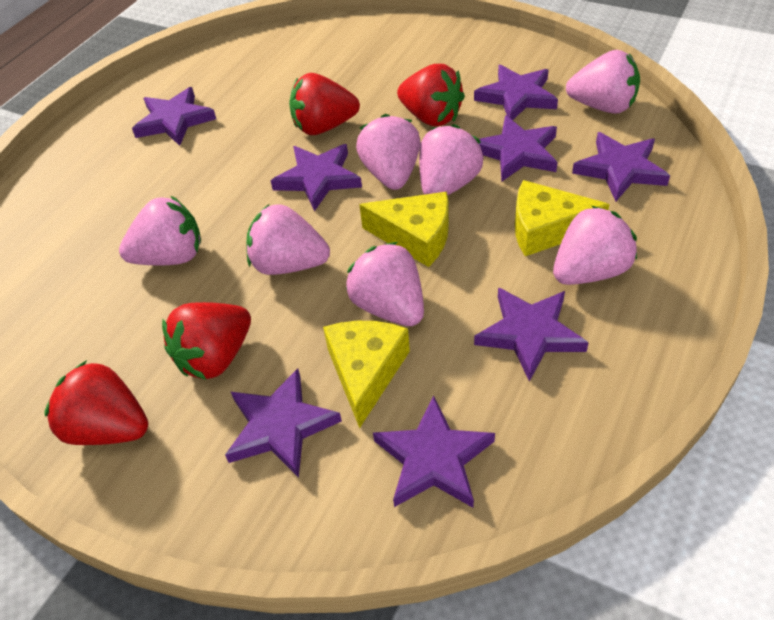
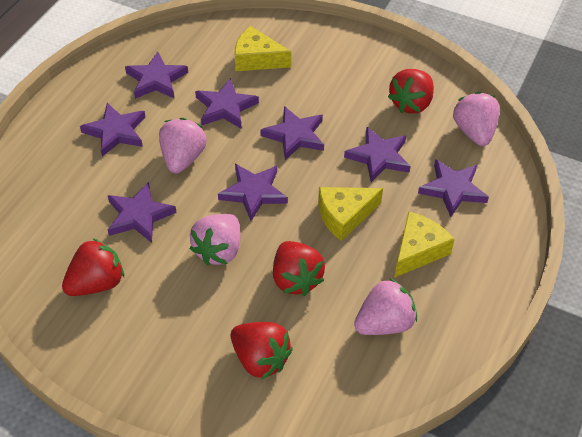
pink strawberry: [119,195,201,265] [246,204,330,275] [346,242,424,326] [356,114,421,190] [419,124,483,195] [553,205,637,285] [566,50,640,114] = 7 -> [159,118,207,174] [189,214,240,266] [354,278,417,335] [453,92,500,146] = 4

